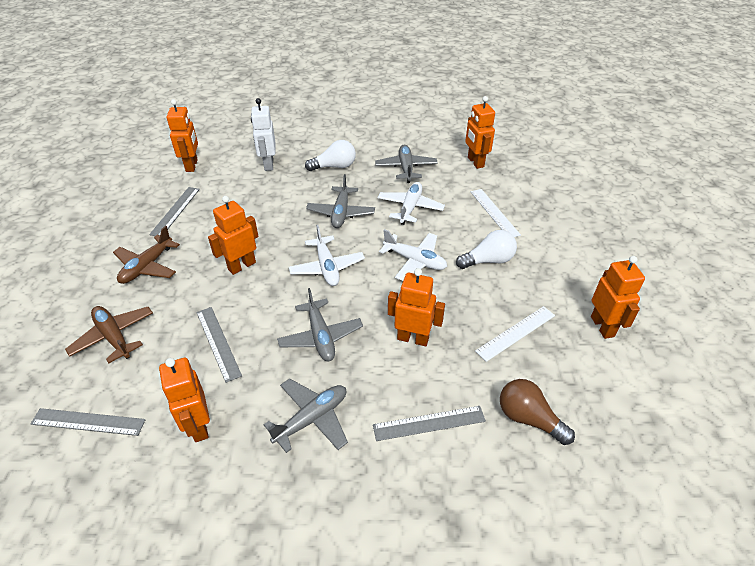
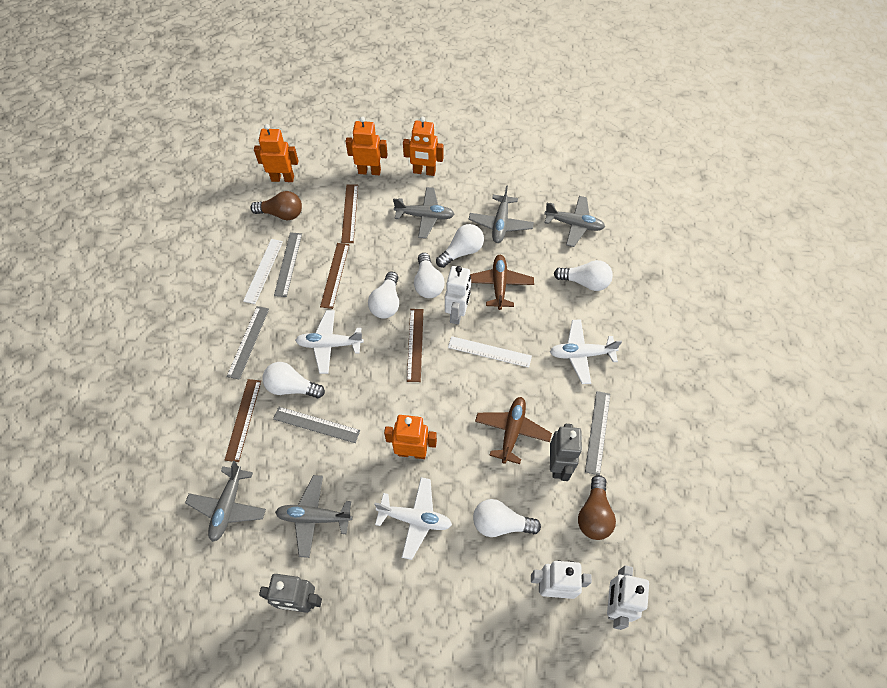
brown light bulb: [500,379,575,445] = 1 -> [250,191,302,220] [578,475,616,540] = 2
brown ruler: none = 0 -> [225,379,261,462] [320,243,349,309] [341,185,358,243] [407,309,424,382] = 4
grey plane: [264,379,348,453] [277,288,363,362] [306,174,375,228] [375,145,438,183] = 4 -> [185,461,266,542] [275,475,353,558] [393,187,454,239] [469,185,534,243] [544,196,605,247] = 5
grey robot: none = 0 -> [259,574,322,613] [550,424,582,481] = 2
orange robot: [159,357,210,442] [167,99,198,172] [208,196,258,275] [388,268,445,346] [465,96,495,169] [591,256,645,339] = 6 -> [254,124,298,182] [345,116,388,175] [384,415,437,459] [403,116,443,176] = 4
white light bulb: [305,140,356,171] [456,230,517,269] = 2 -> [263,362,325,398] [368,272,399,319] [414,253,445,298] [436,224,484,268] [473,499,541,537] [554,260,613,291] = 6
white robot: [251,98,275,171] = 1 -> [445,266,471,325] [531,560,592,599] [607,565,649,630] = 3

